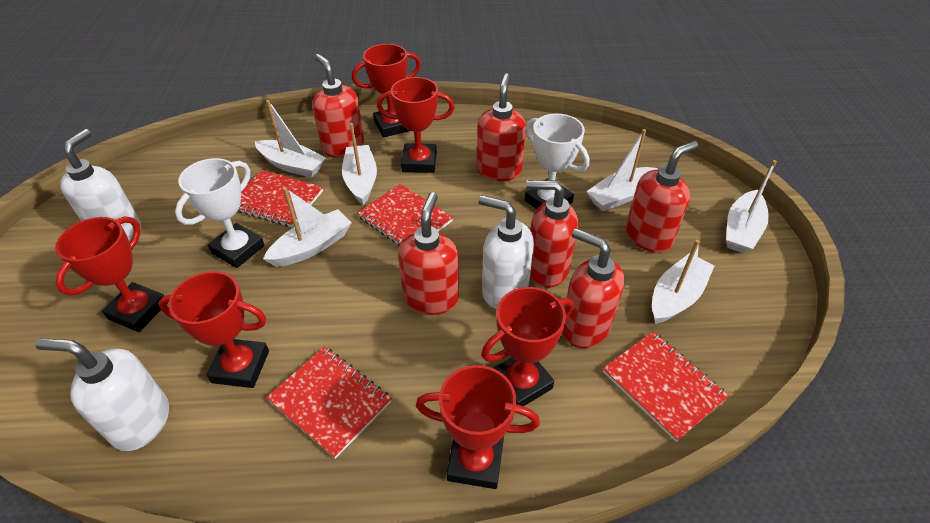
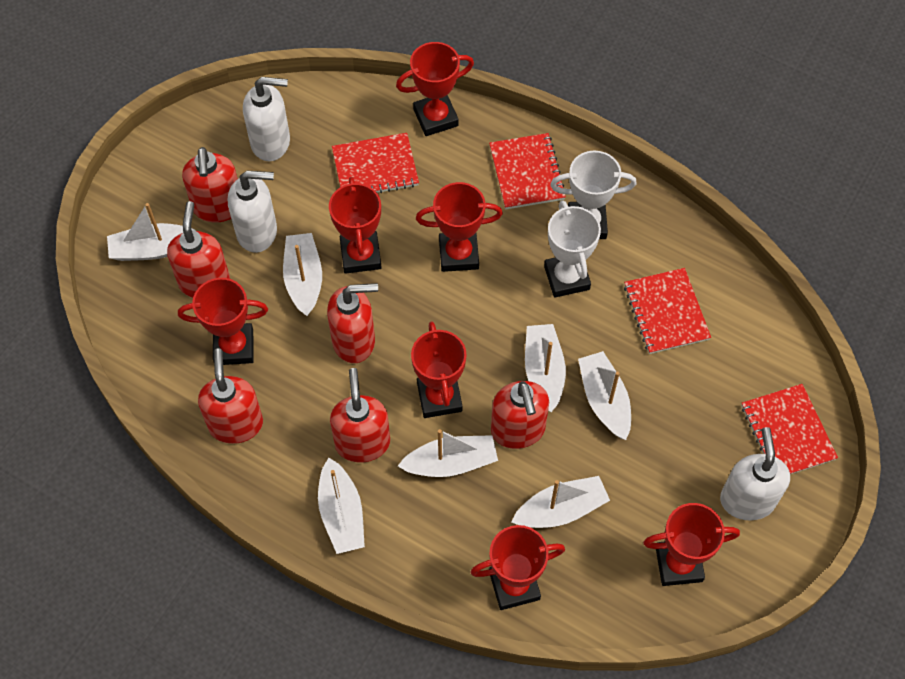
red trophy: [55,216,168,332] [158,271,269,388] [352,44,421,137] [377,77,455,173] [416,365,540,489] [481,287,573,406] = 6 -> [178,278,268,365] [329,177,382,274] [396,42,474,136] [411,321,467,418] [416,182,503,272] [471,525,565,610] [643,503,740,586] = 7
white boat: [255,100,326,178] [263,187,352,267] [342,123,377,205] [586,129,657,211] [652,240,714,324] [726,160,777,253] = 6 -> [107,203,196,261] [283,233,322,316] [318,458,365,554] [398,429,498,477] [511,476,610,528] [525,324,566,412] [578,351,631,440] = 7

